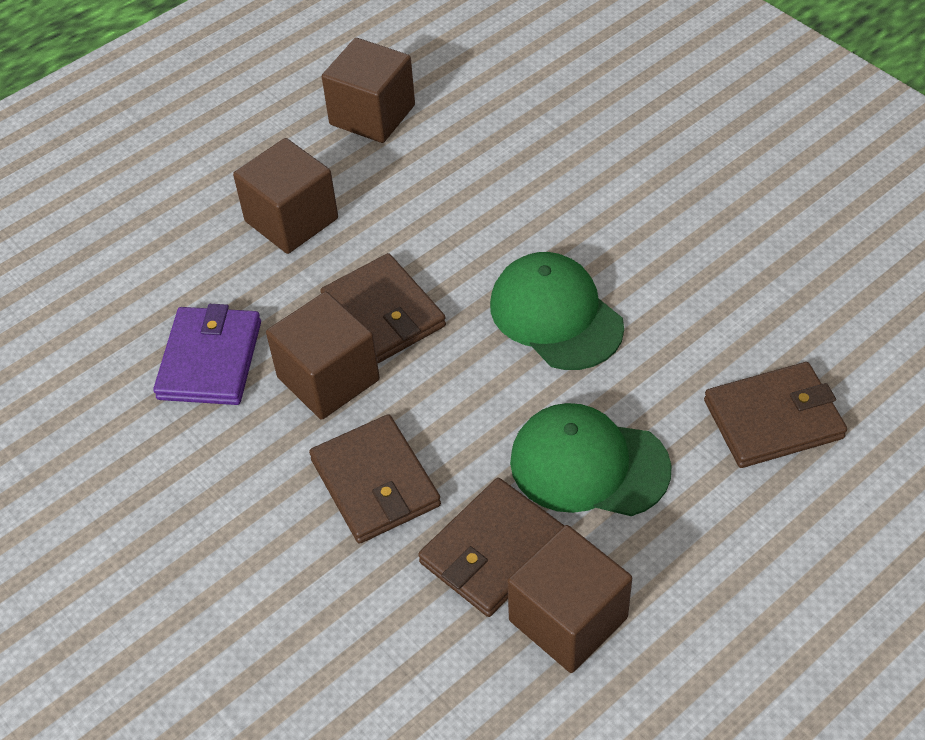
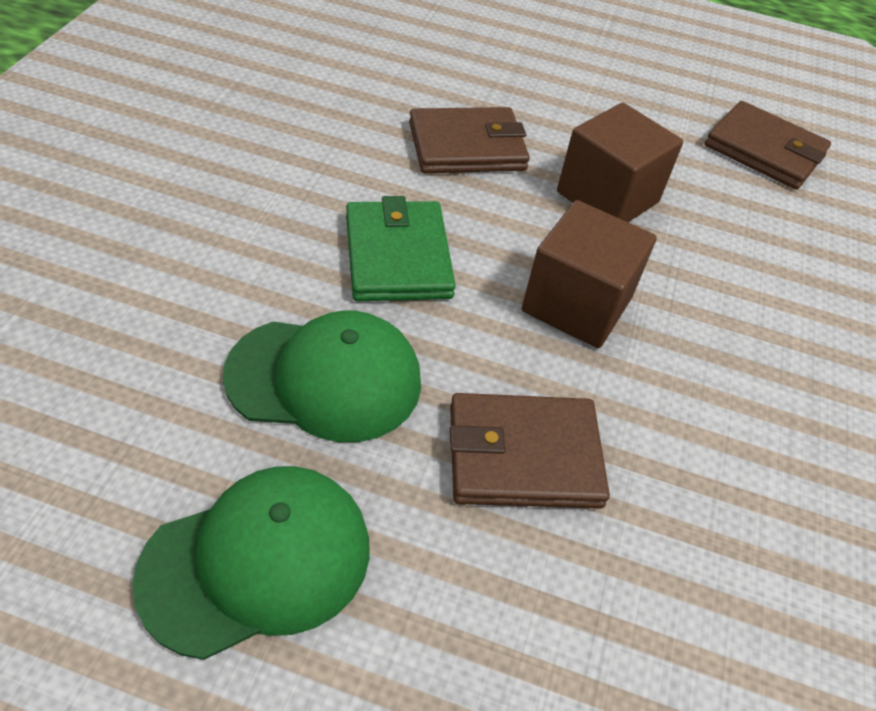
brown cube: [233,138,338,254] [266,292,380,420] [322,38,415,143] [507,525,632,673] = 4 -> [522,200,657,348] [557,103,683,222] = 2
brown wallet: [309,414,441,544] [320,253,446,363] [418,478,564,617] [704,362,847,468] = 4 -> [409,107,530,173] [450,393,610,509] [705,101,831,190] = 3
green wallet: none = 0 -> [346,196,456,301] = 1
purple wallet: [153,304,261,405] = 1 -> none = 0

